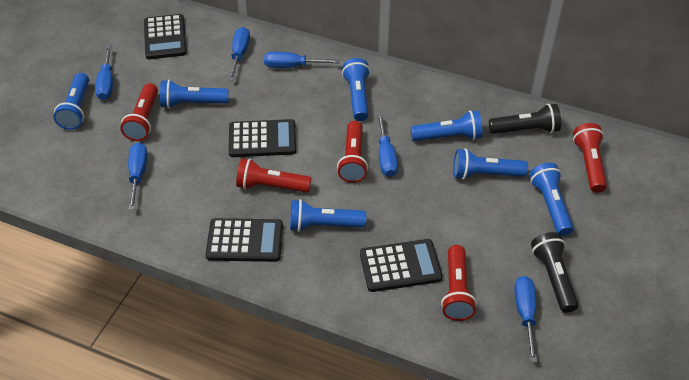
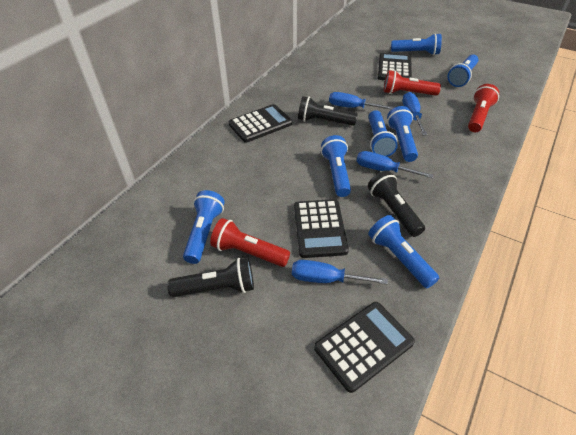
black flashlight: [489,104,561,134] [531,232,579,313] = 2 -> [167,257,254,297] [298,96,358,126] [368,171,425,237] = 3
blue screwdriver: [95,45,113,100] [128,142,147,210] [228,27,250,80] [264,52,339,68] [377,114,398,177] [514,276,537,362] = 6 -> [292,260,388,285] [329,92,394,110] [357,151,433,178] [402,92,427,135] = 4
red flashlight: [120,83,158,141] [236,158,312,193] [337,121,368,183] [441,245,477,321] [573,123,607,193] = 5 -> [210,218,290,267] [384,70,441,96] [468,84,499,132] = 3

